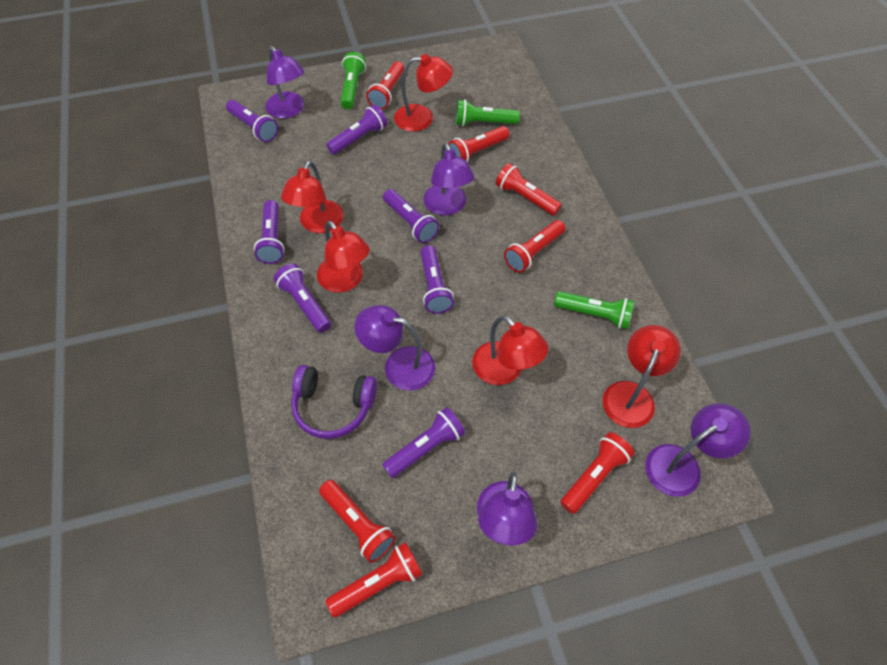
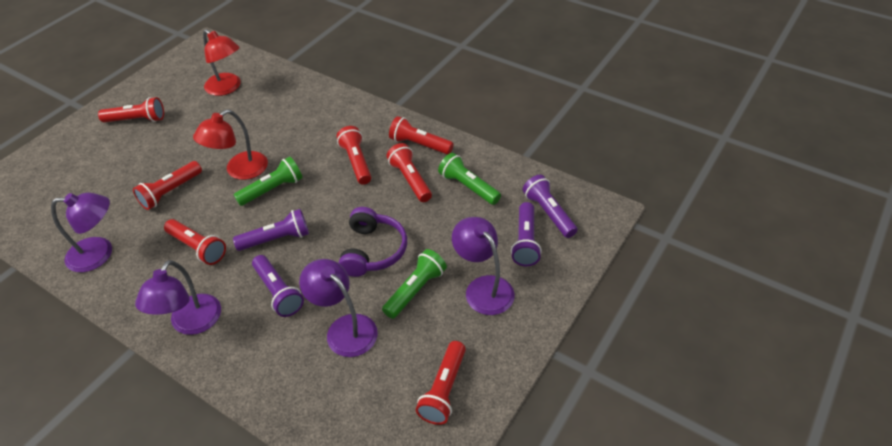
purple flashlight: [226,100,278,142] [254,200,285,264] [273,263,331,333] [326,104,387,155] [382,407,465,478] [383,189,439,243] [420,245,454,314] = 7 -> [233,209,309,251] [252,255,304,317] [511,202,542,266] [523,175,578,238] = 4
purple lamp: [265,46,304,119] [355,305,435,391] [424,143,474,216] [477,472,538,546] [645,403,751,497] = 5 -> [51,193,112,272] [135,260,221,335] [299,259,378,357] [452,217,515,315] = 4
red lamp: [281,160,344,233] [317,220,370,293] [394,54,453,132] [472,315,549,385] [602,325,681,428] = 5 -> [193,110,268,180] [203,29,241,96] = 2

